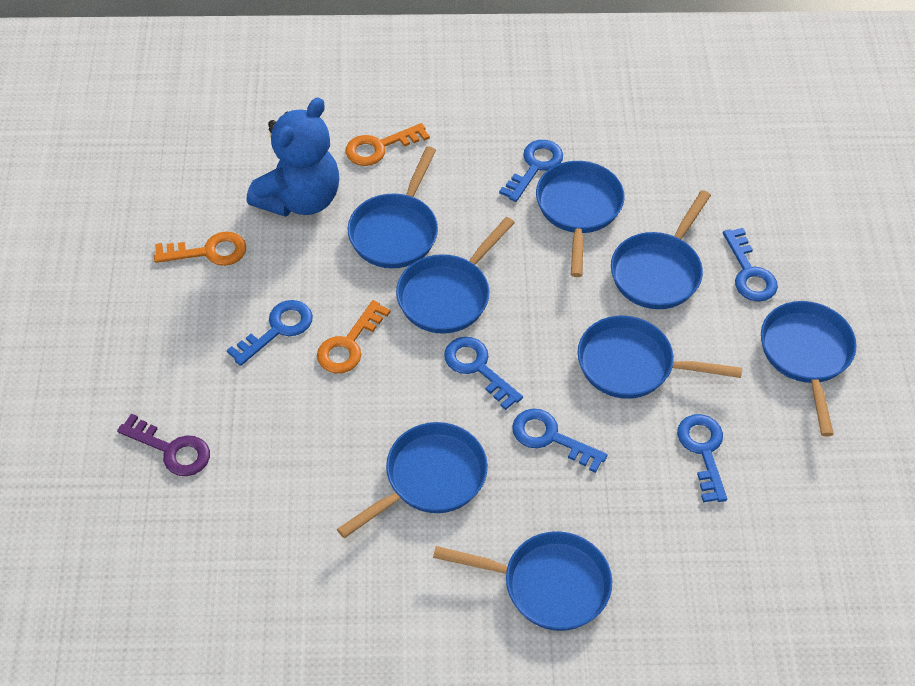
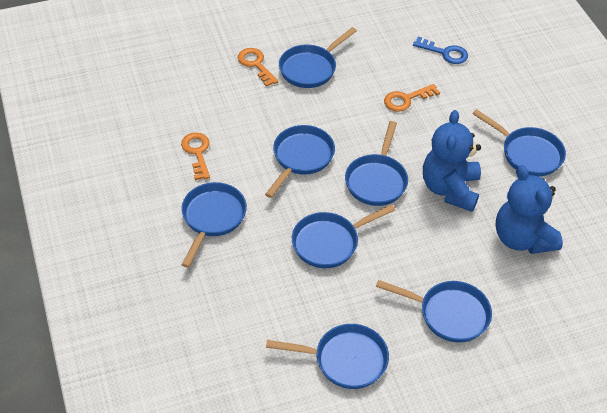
blue key: [227,300,313,366] [444,337,523,410] [499,140,563,202] [512,409,608,473] [677,414,727,503] [723,228,778,302] = 6 -> [413,36,468,64] = 1
blue teddy bear: [247,97,339,217] = 1 -> [423,110,481,212] [496,165,563,254] = 2
purple key: [117,413,210,476] = 1 -> none = 0

